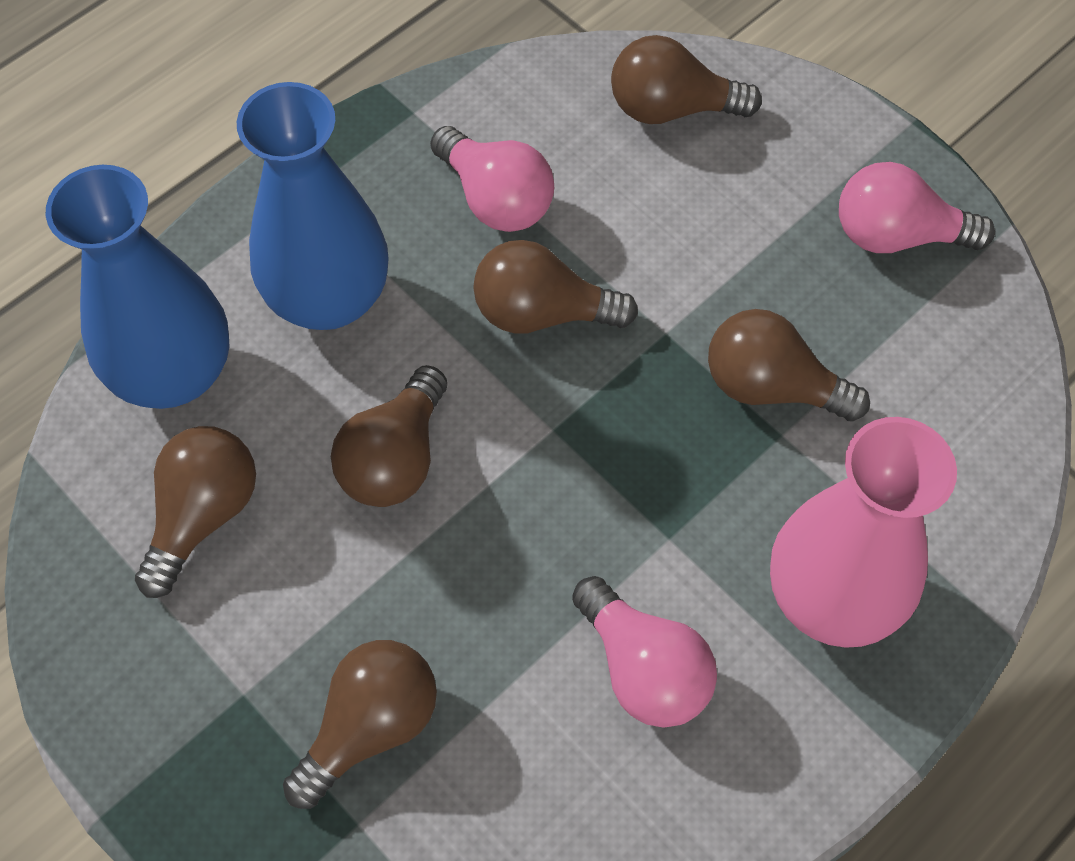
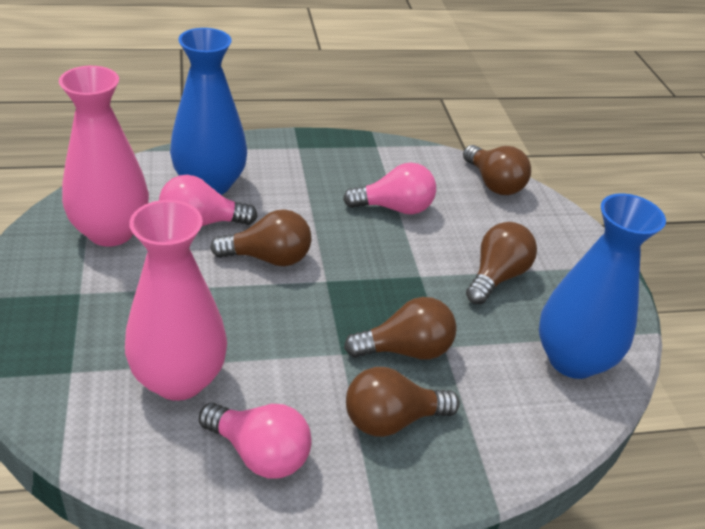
brown light bulb: [135,426,256,598] [283,640,437,809] [331,365,447,507] [473,240,638,334] [611,35,762,124] [708,309,870,422] = 6 -> [210,209,312,266] [344,297,457,360] [346,367,460,437] [463,145,531,195] [466,222,537,304] = 5
pink vase: [770,417,957,648] = 1 -> [59,66,149,247] [125,200,227,401] = 2

